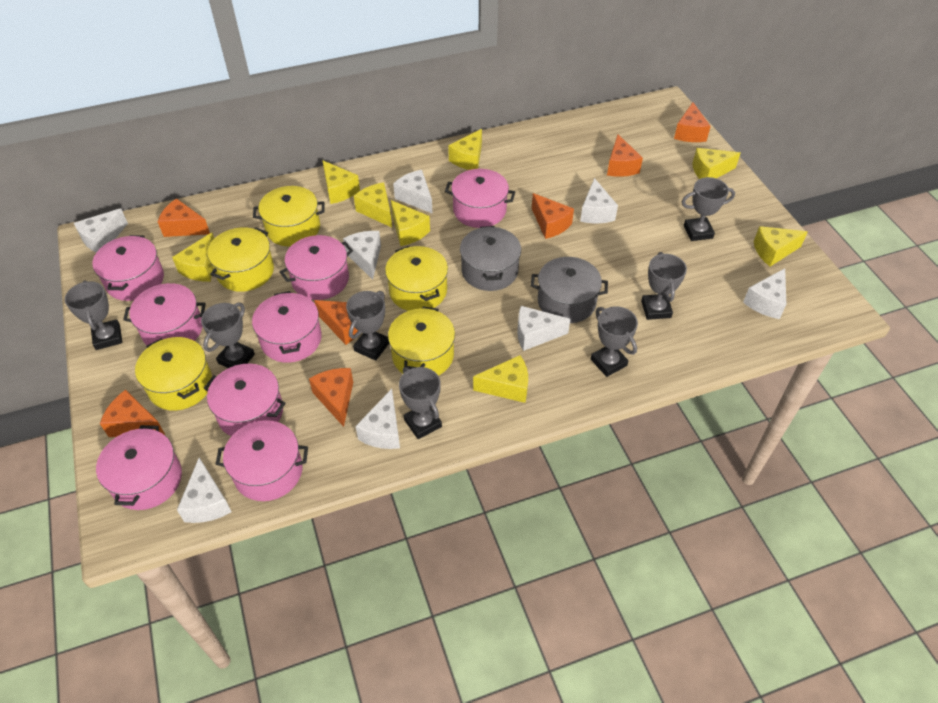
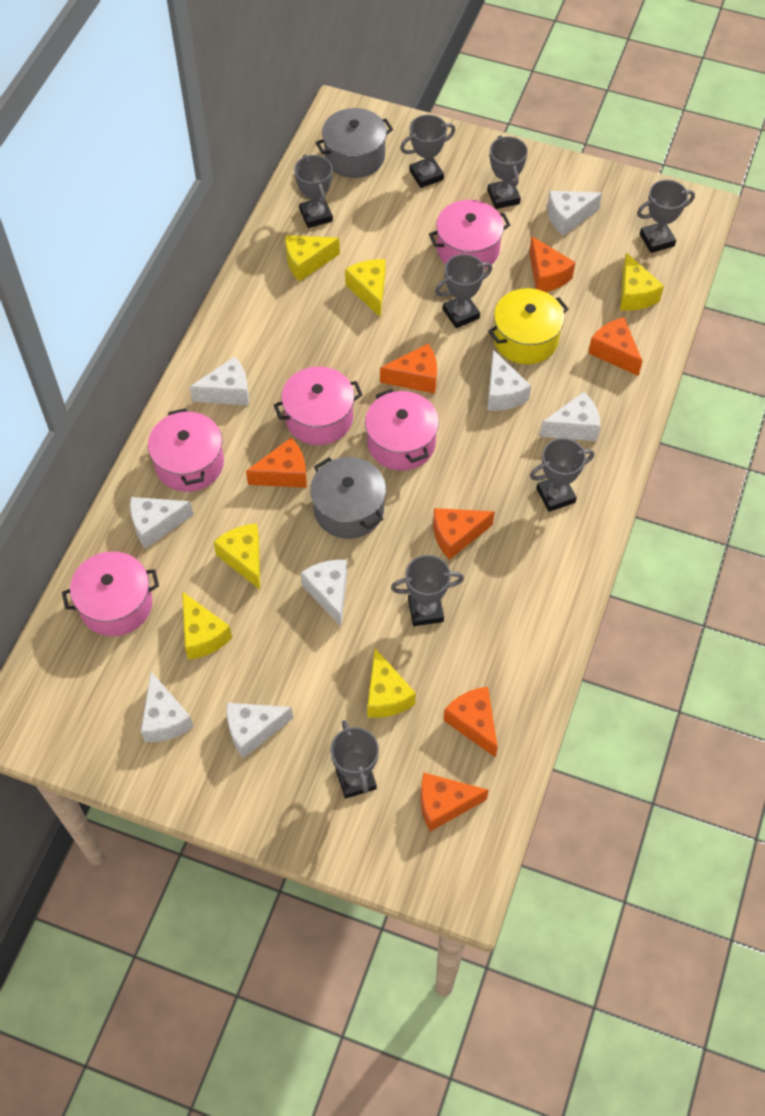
grey trophy: [65,280,122,350] [201,302,255,368] [346,291,389,361] [399,367,442,439] [591,306,638,377] [641,252,687,320] [682,177,735,241] = 7 -> [294,154,333,228] [330,720,379,799] [391,555,464,626] [400,114,455,188] [435,254,492,328] [488,135,528,209] [530,438,594,512] [637,180,695,253] = 8
pink pot: [93,235,164,301] [96,425,182,510] [123,283,206,345] [204,364,286,436] [216,420,308,501] [252,291,322,363] [280,235,353,300] [445,169,515,228] = 8 -> [62,551,159,636] [148,408,224,492] [274,366,362,445] [365,389,439,471] [429,200,510,269] = 5
yellow cheese: [172,232,214,282] [322,160,360,204] [354,182,392,227] [391,200,430,246] [448,129,482,170] [473,355,528,403] [692,148,740,179] [754,226,808,266] = 8 -> [182,592,232,660] [213,524,260,589] [285,235,340,282] [345,259,385,318] [367,648,416,718] [620,253,664,311] = 6
yellow pot: [135,337,212,411] [208,227,274,292] [253,186,325,247] [385,246,448,311] [388,306,455,376] = 5 -> [488,288,569,364] = 1

